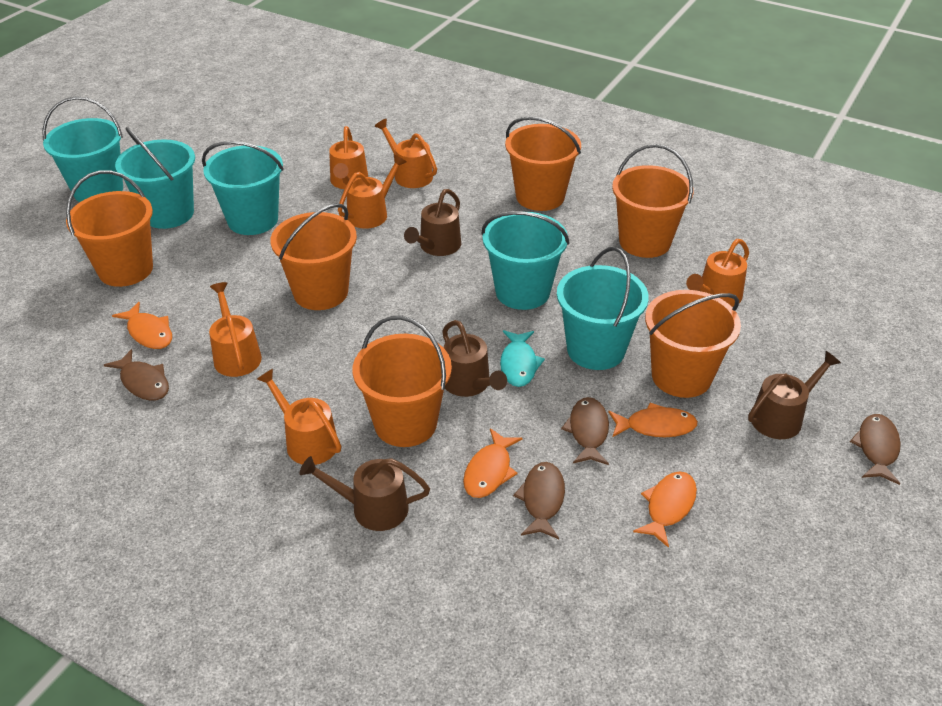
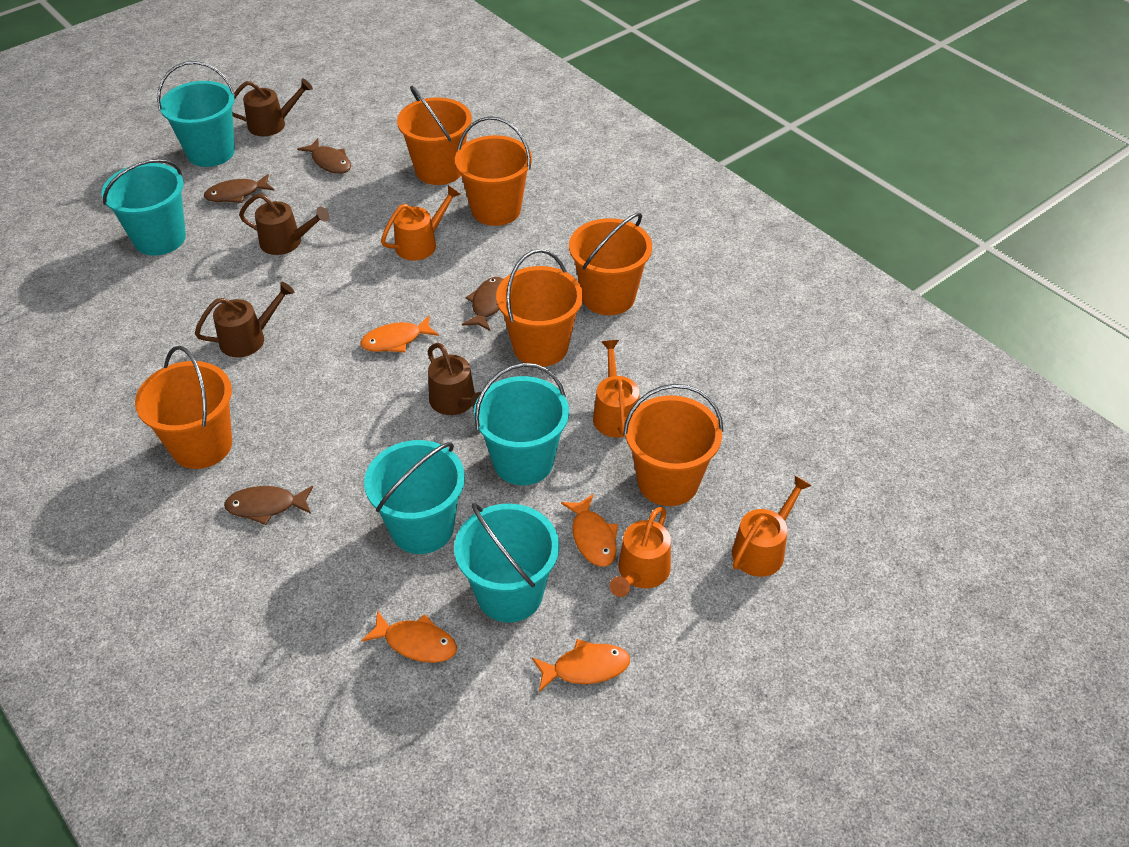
orange watering can: [209,282,262,377] [257,369,341,465] [329,126,368,189] [338,154,406,229] [375,119,437,188] [686,239,749,307] = 6 -> [381,185,461,261] [593,340,639,438] [610,507,671,597] [732,475,812,577] = 4
turquoise fish: [500,330,545,387] = 1 -> none = 0

